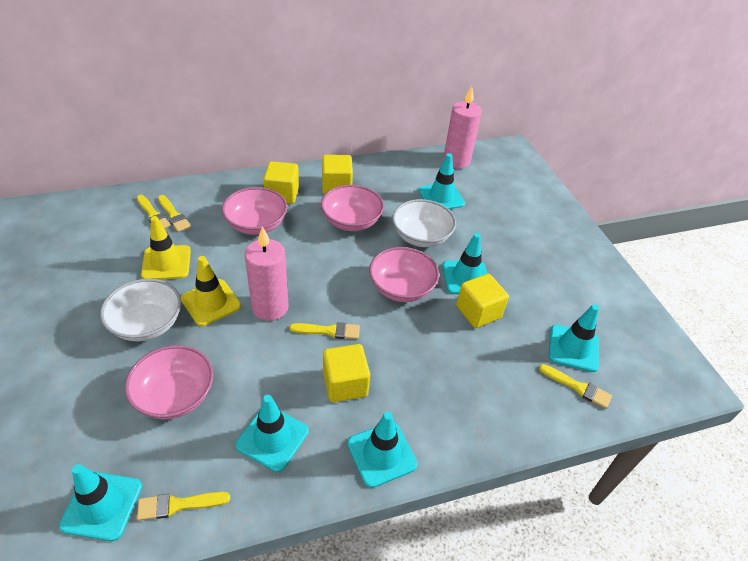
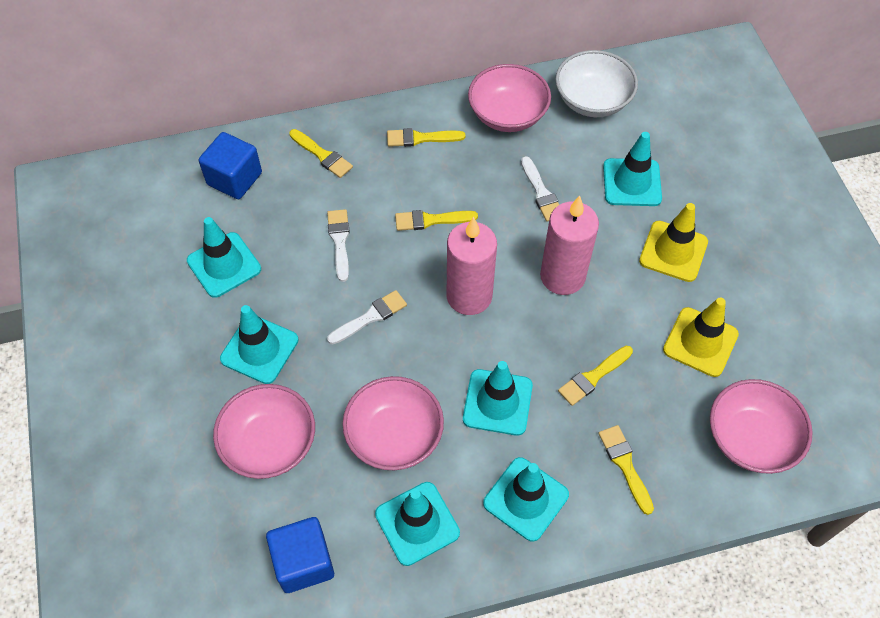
blue cube: none = 0 -> [199,132,262,199] [266,517,334,593] = 2
white bowl: [100,279,181,341] [392,199,456,247] = 2 -> [555,50,638,117] = 1
white brush: none = 0 -> [327,209,350,282] [327,290,407,344] [521,156,559,222] = 3
yellow cube: [263,161,299,204] [322,155,353,194] [323,344,370,402] [456,274,509,328] = 4 -> none = 0

